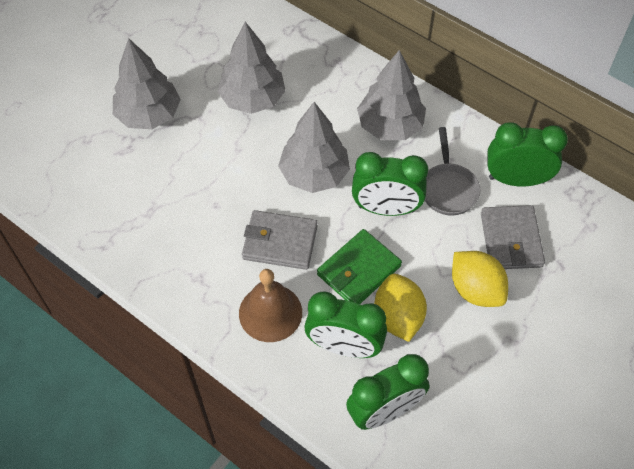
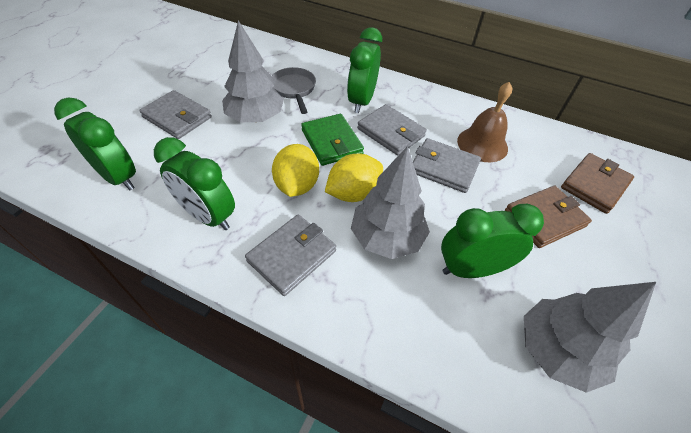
brown wallet: none = 0 -> [505,186,592,248] [561,153,634,214] = 2
grey tree: [113,38,181,129] [217,22,286,114] [278,102,350,193] [357,50,426,140] = 4 -> [222,20,284,122] [351,146,430,259] [524,282,656,393] = 3
grey wallet: [242,210,318,270] [481,205,545,269] = 2 -> [139,90,212,139] [245,215,336,296] [357,104,427,156] [413,138,481,193] = 4

